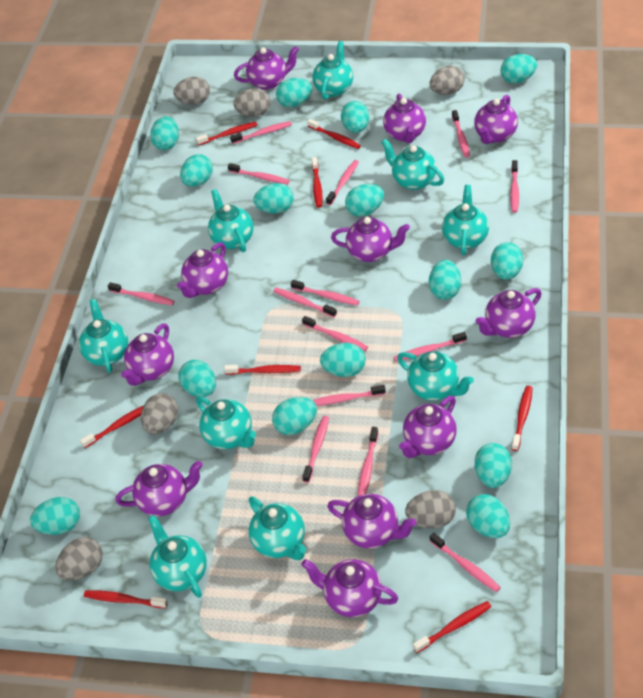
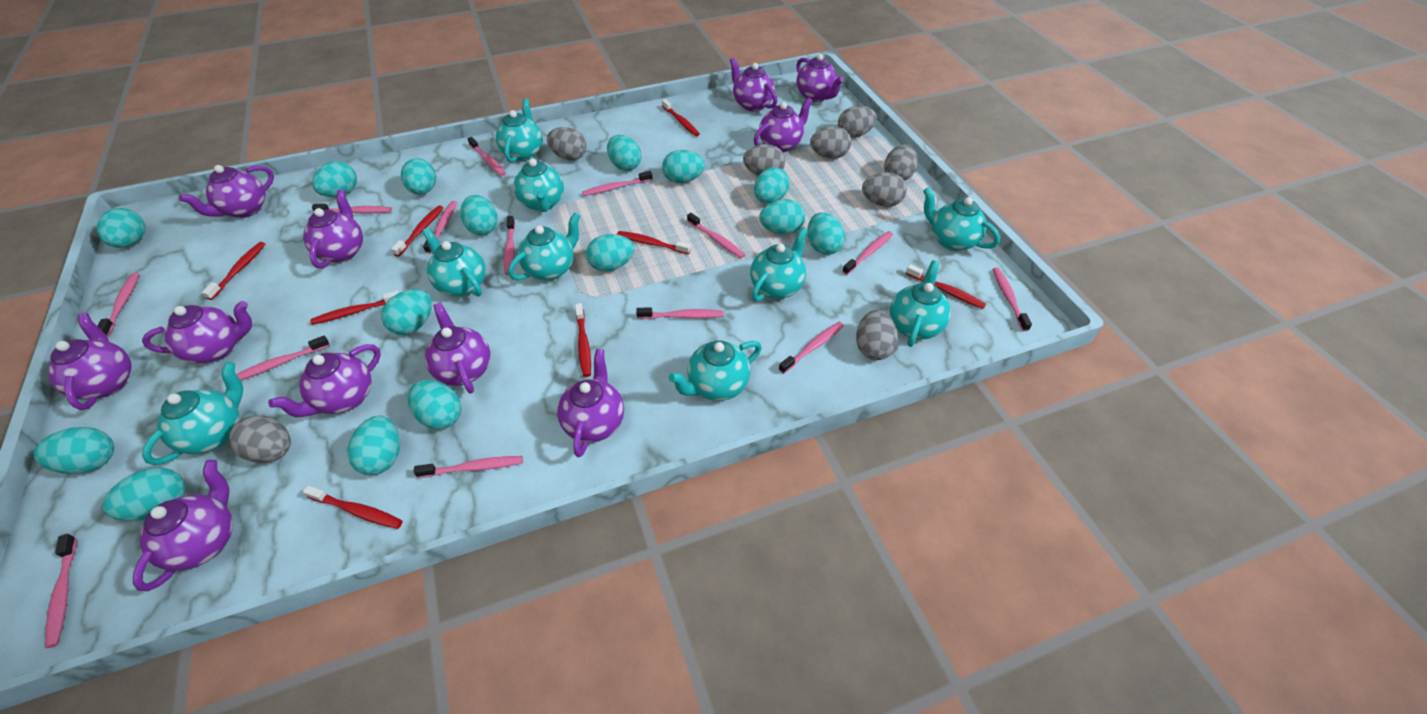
grey egg: [55,537,103,581] [141,393,178,434] [173,77,210,105] [233,88,271,117] [405,490,456,529] [430,65,465,95] = 6 -> [229,415,291,463] [547,127,586,161] [743,144,785,176] [810,126,851,159] [838,106,877,138] [856,310,898,360] [862,172,907,207] [884,144,918,181] = 8

